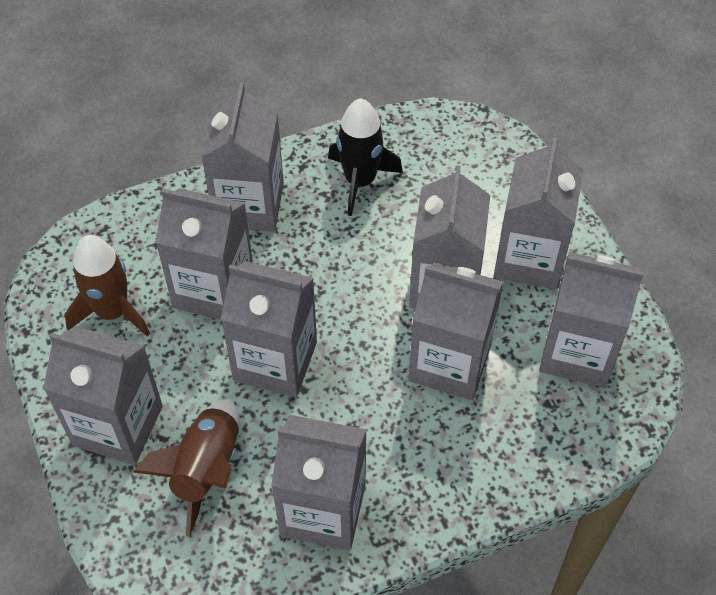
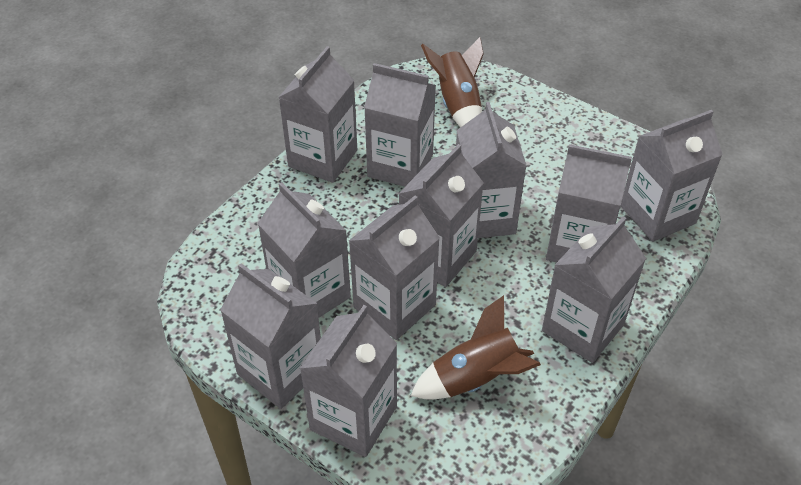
black rocket: [328,98,403,216] = 1 -> none = 0
grey carton: [43,326,163,465] [155,189,253,319] [201,82,284,231] [221,261,317,397] [271,415,367,550] [408,262,504,400] [409,165,490,309] [494,137,583,289] [539,252,644,388] = 9 -> [220,263,321,409] [258,182,351,318] [279,46,357,183] [299,305,397,457] [349,195,440,340] [364,63,436,187] [399,144,484,287] [456,102,527,238] [542,216,646,363] [546,144,632,262] [621,110,723,242] = 11

